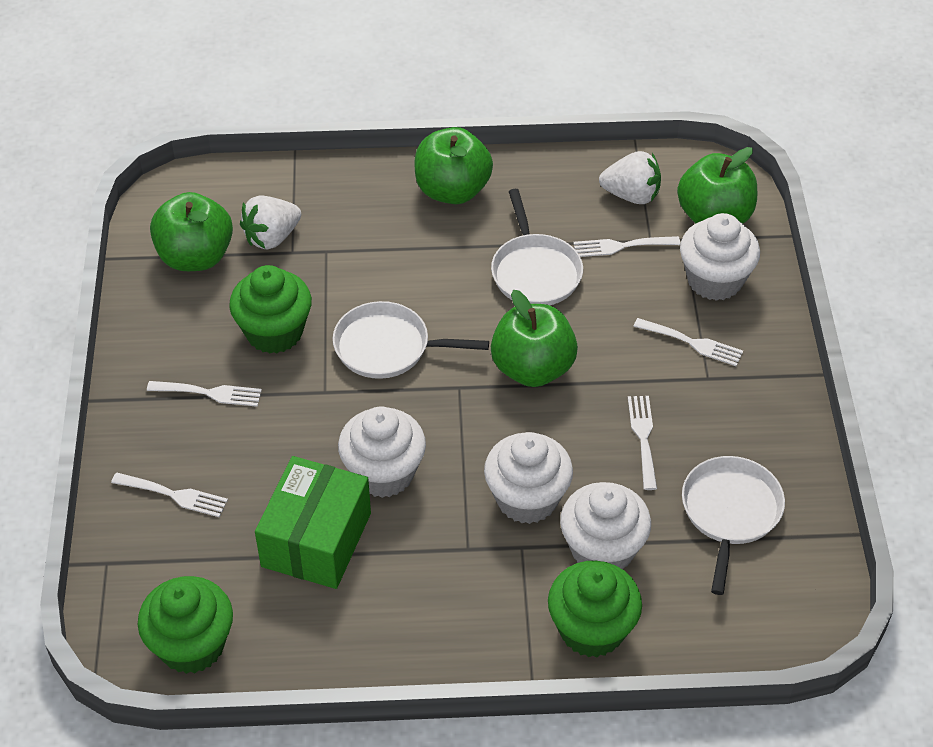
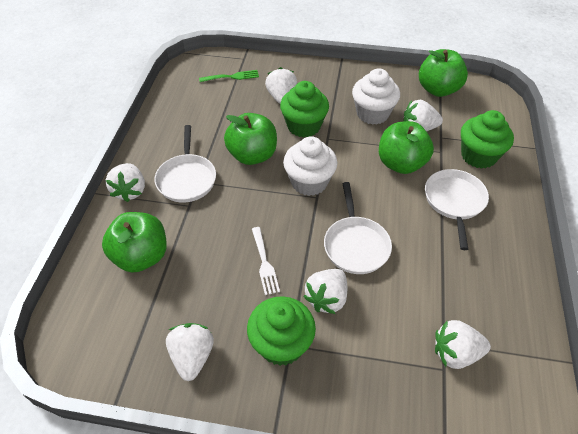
green box: [255,456,371,589] = 1 -> none = 0
green fork: none = 0 -> [199,70,259,82] = 1
white cupcake: [338,406,426,498] [484,432,573,524] [560,482,651,569] [680,213,760,301] = 4 -> [283,136,338,196] [352,69,400,125] = 2
white fork: [111,473,228,517] [147,381,262,407] [573,236,680,257] [628,396,657,490] [633,318,743,366] = 5 -> [252,227,280,295] = 1
white strawberry: [240,196,301,249] [599,151,661,204] = 2 -> [106,163,145,202] [166,323,214,381] [265,67,297,104] [303,269,347,314] [404,100,443,131] [435,320,491,369] = 6

